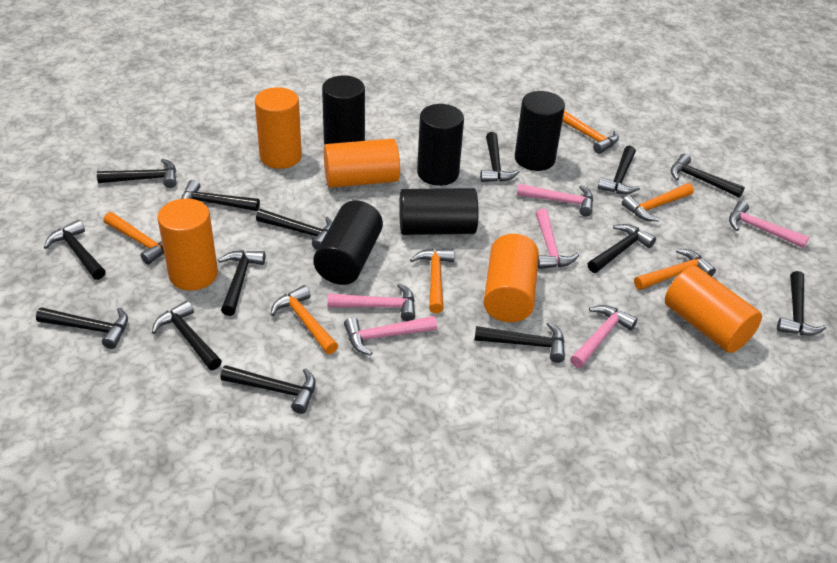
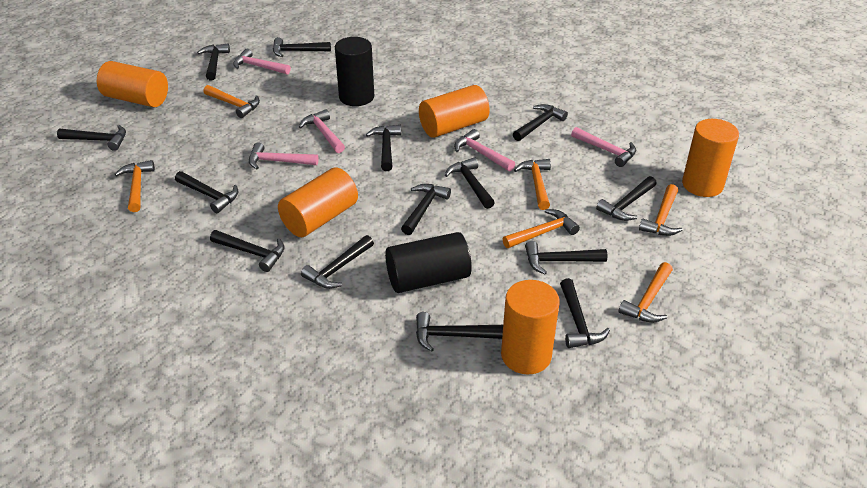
black cylinder: [313,200,383,285] [322,75,365,145] [399,188,478,235] [417,104,464,186] [515,91,565,171] = 5 -> [335,37,374,106] [385,232,472,293] = 2
pink hammer: [328,283,415,321] [344,316,437,356] [517,184,593,216] [536,209,579,269] [570,305,638,368] [729,201,809,248] = 6 -> [233,49,291,75] [249,142,318,169] [299,109,345,153] [454,129,515,171] [571,127,636,167] = 5

